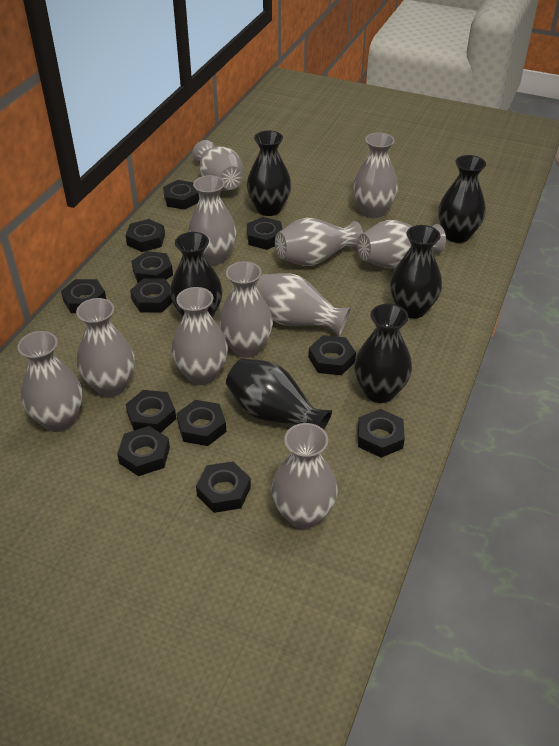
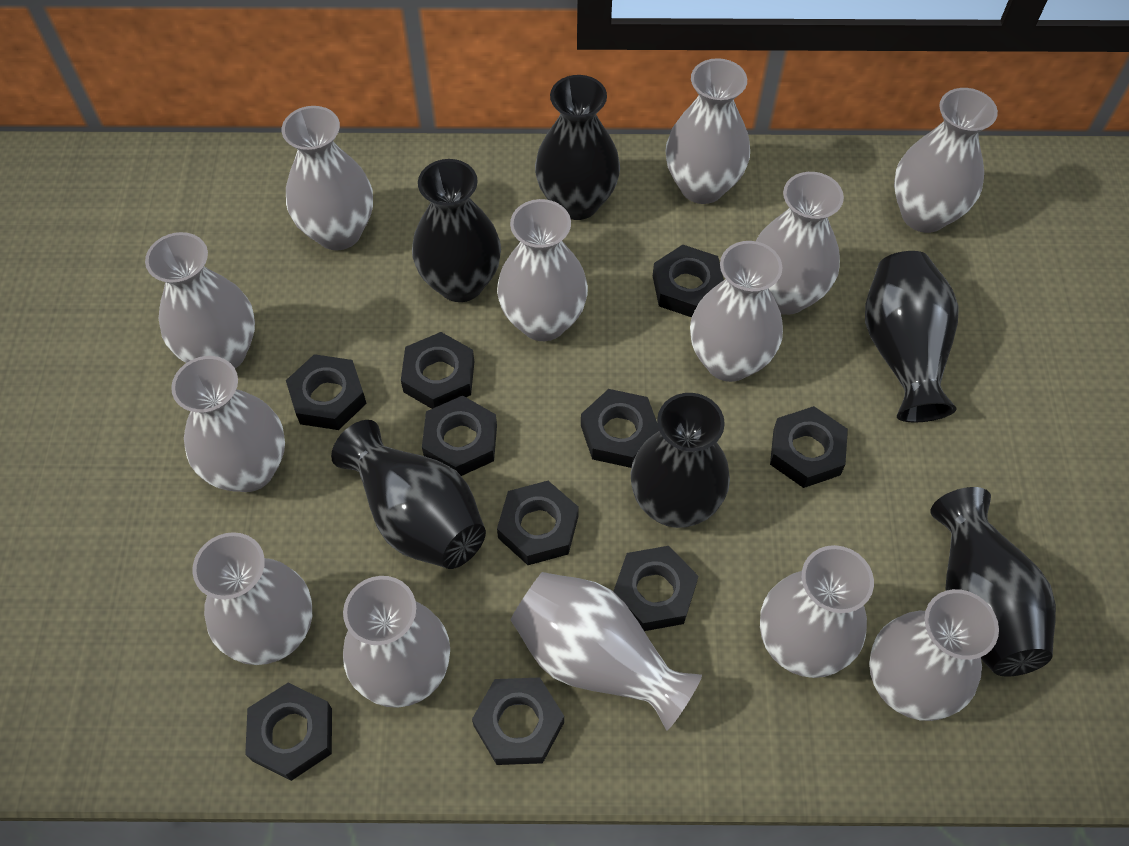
black nut: [61,279,106,313] [117,426,170,476] [125,219,165,252] [126,390,176,433] [130,278,173,313] [131,251,173,283] [163,180,199,210] [177,400,226,446] [196,461,251,513] [247,217,283,250] [309,335,356,375] [358,409,405,458] = 12 -> [245,683,332,781] [286,354,367,430] [401,332,474,409] [422,396,497,476] [472,677,564,765] [497,481,579,565] [581,389,659,468] [613,546,699,631] [653,245,724,317] [770,406,848,488] = 10
grey vase: [17,331,82,432] [76,298,135,397] [171,287,228,385] [188,175,236,265] [192,140,243,191] [218,261,273,358] [256,273,351,337] [271,423,338,529] [275,218,363,266] [353,132,398,218] [357,220,446,268] = 11 -> [145,232,255,368] [171,356,285,492] [192,532,312,665] [282,106,373,250] [343,576,450,708] [497,199,588,341] [511,572,702,731] [666,58,750,204] [690,241,783,382] [756,172,844,315] [760,545,874,678] [869,589,999,721] [894,88,998,233] = 13

